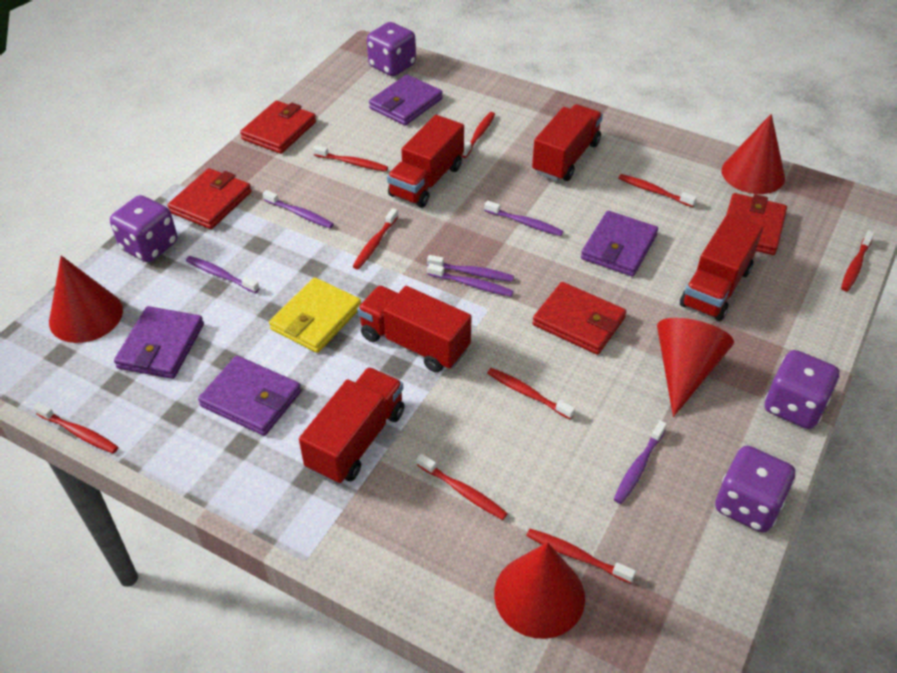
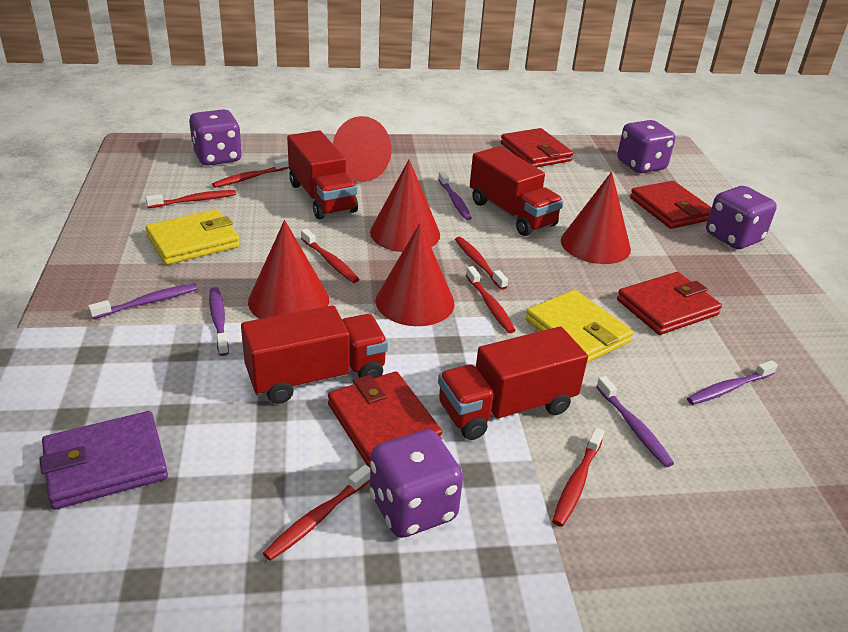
purple toothbrush: [186,256,260,293] [263,190,334,228] [427,255,514,282] [427,263,513,297] [484,200,563,236] [614,420,667,504] = 6 -> [88,284,197,319] [209,287,229,356] [438,171,472,220] [596,376,674,467] [687,360,778,405] = 5
purple wallet: [114,306,204,379] [198,356,301,436] [369,75,443,126] [581,211,658,277] = 4 -> [40,411,168,510] = 1
red cone: [49,255,123,343] [494,542,585,639] [657,318,734,417] [722,114,785,194] = 4 -> [248,220,329,319] [333,116,392,182] [370,159,440,252] [375,223,455,326] [561,172,631,264] = 5
red toothbrush: [33,402,118,454] [313,145,388,172] [352,208,398,269] [417,454,508,520] [461,112,495,158] [487,368,575,420] [526,529,636,583] [618,174,697,207] [841,231,875,291] = 9 -> [145,190,236,208] [212,158,289,188] [263,465,370,561] [301,229,359,283] [455,237,508,290] [466,266,516,333] [552,428,604,527] = 7
red truck: [299,367,405,484] [357,286,472,373] [387,115,464,208] [532,104,603,181] [680,214,763,321] = 5 -> [241,305,388,404] [287,130,358,219] [438,327,588,440] [470,146,563,236] = 4
yellow wallet: [269,277,361,353] = 1 -> [145,209,240,265] [526,290,633,363] = 2

